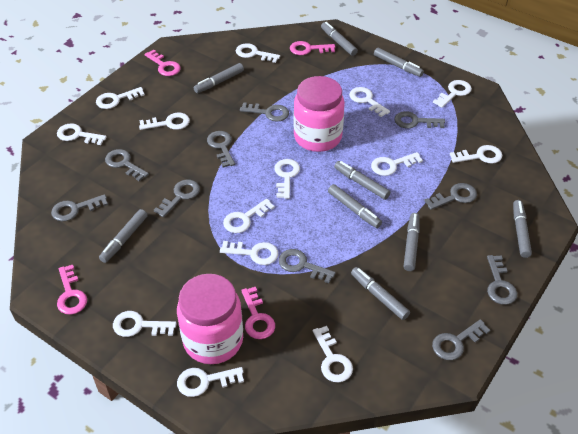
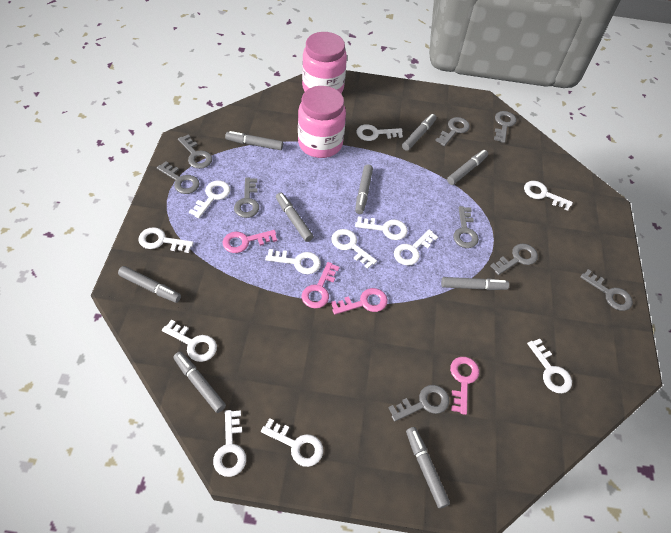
grey key: [51,194,108,221] [105,149,149,181] [154,180,200,217] [207,131,235,167] [240,102,289,122] [278,249,336,283] [394,111,445,128] [424,183,477,210] [432,319,490,360] [487,255,517,305] = 10 -> [157,161,199,194] [178,134,212,169] [234,178,259,218] [388,385,449,422] [435,117,470,146] [453,206,479,248] [490,244,538,275] [494,111,517,143] [580,269,633,311] = 9
white key: [57,123,107,145] [96,87,145,109] [113,311,177,337] [139,112,190,130] [177,367,244,397] [220,241,278,265] [223,199,275,233] [236,43,280,63] [274,159,300,199] [312,326,353,382] [349,87,390,117] [371,152,423,176] [433,80,472,108] [450,145,502,163] = 14 -> [138,227,194,253] [162,320,217,362] [189,181,230,218] [213,410,246,477] [261,418,323,467] [265,249,321,274] [331,229,377,269] [355,216,408,240] [357,124,403,141] [394,229,438,266] [524,181,573,211] [527,339,572,393] = 12

